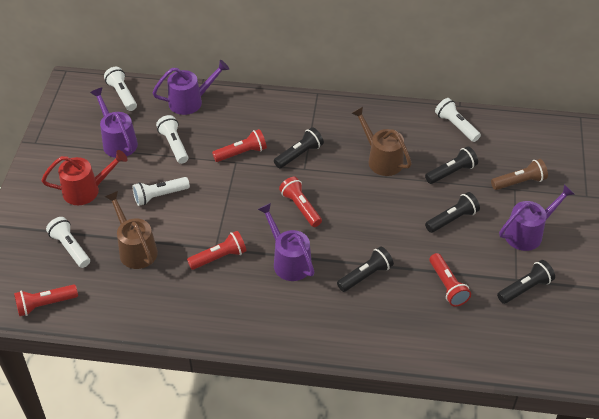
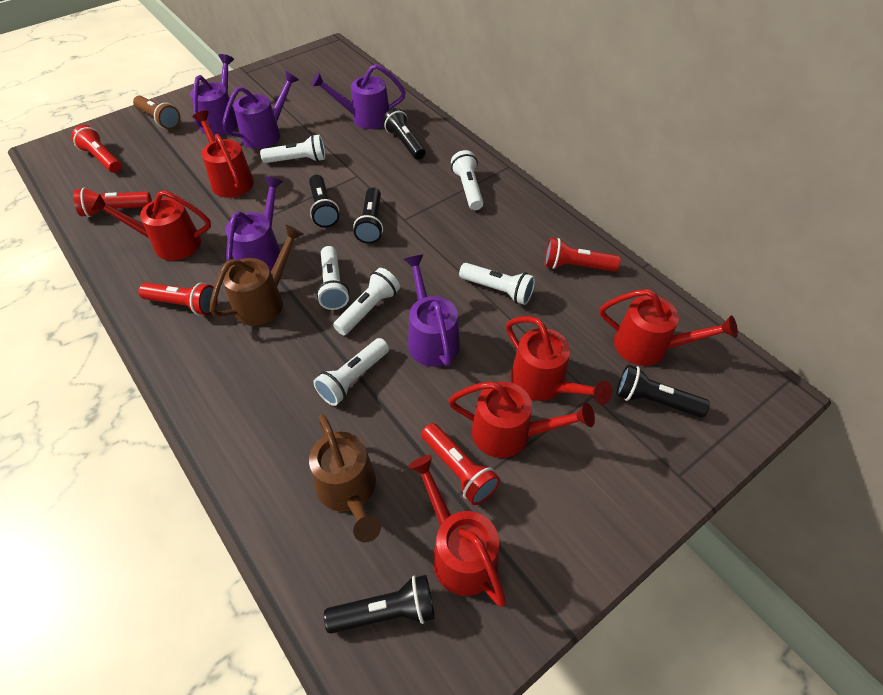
purple watering can: [90,88,138,158] [153,60,229,115] [257,203,314,281] [499,184,575,251] = 4 -> [190,54,238,136] [222,71,299,149] [225,176,283,272] [311,64,406,129] [404,255,460,367] = 5
red watering can: [42,150,127,205] = 1 -> [91,190,211,261] [193,111,254,198] [408,455,506,607] [448,381,595,458] [506,316,612,405] [600,289,738,366] = 6
white flashlight: [46,217,90,268] [104,67,137,111] [133,177,190,206] [156,115,188,164] [435,98,481,142] = 5 -> [260,134,326,163] [313,338,389,406] [316,246,349,310] [333,268,400,335] [451,150,483,210] [459,263,535,305] = 6

